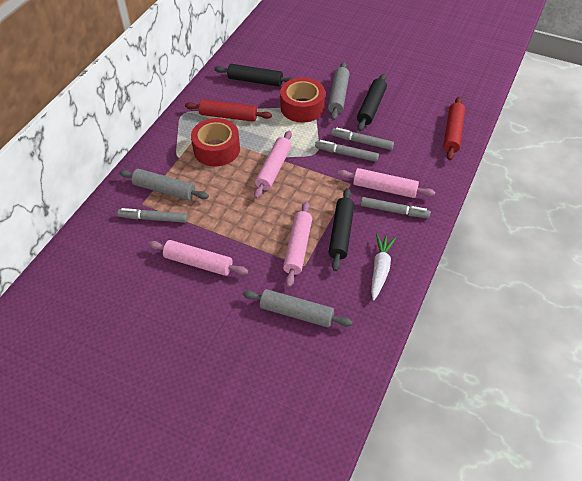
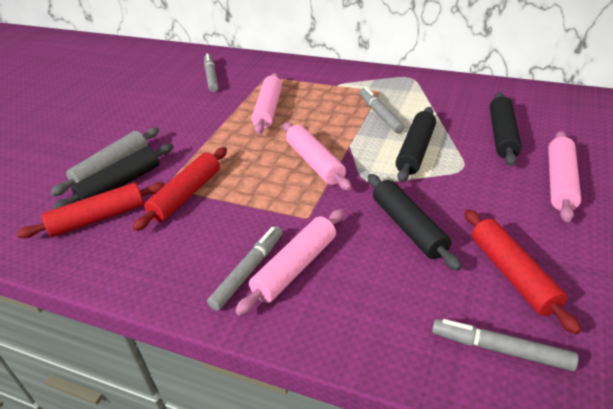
black rolling pin: [214,64,294,87] [329,188,354,271] [357,74,387,131] = 3 -> [52,144,174,209] [368,174,462,271] [396,107,436,183] [490,92,522,166] = 4
grey rolling pin: [119,169,209,200] [243,289,353,327] [328,62,350,121] = 3 -> [50,127,159,196] = 1
red rolling pin: [185,99,272,122] [443,97,465,161] = 2 -> [17,182,165,238] [133,147,227,231] [465,209,581,334] = 3
red tape: [191,118,240,167] [280,77,325,123] = 2 -> none = 0
white carrot: [371,234,396,300] = 1 -> none = 0

